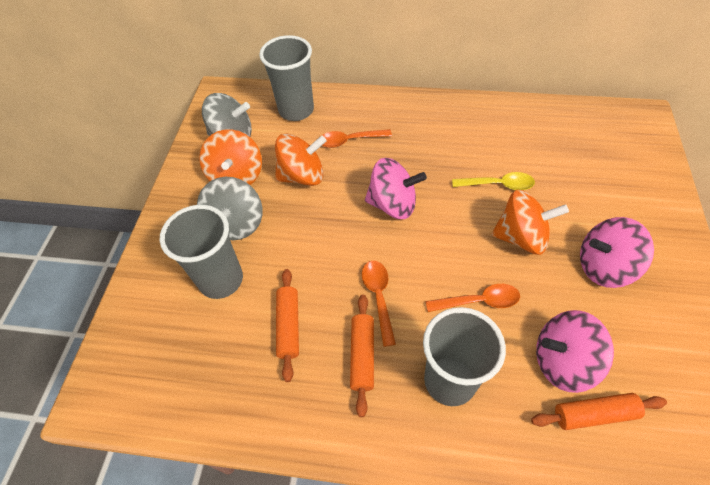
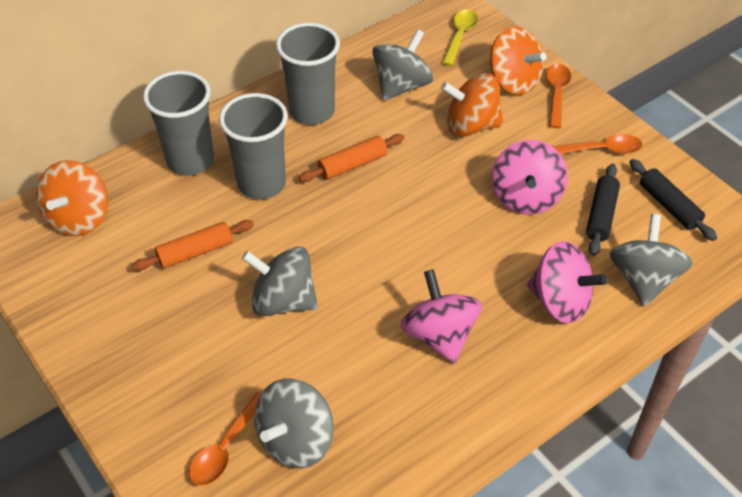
black rolling pin: none = 0 -> [586,164,620,256] [629,159,717,241] = 2
grey spinning top: [197,177,263,240] [202,93,252,137] = 2 -> [242,247,318,316] [255,379,334,468] [372,29,433,101] [609,214,693,306] = 4
orange rolling pin: [276,269,299,382] [350,295,374,417] [531,393,667,430] = 3 -> [132,220,254,271] [299,134,404,182] = 2

